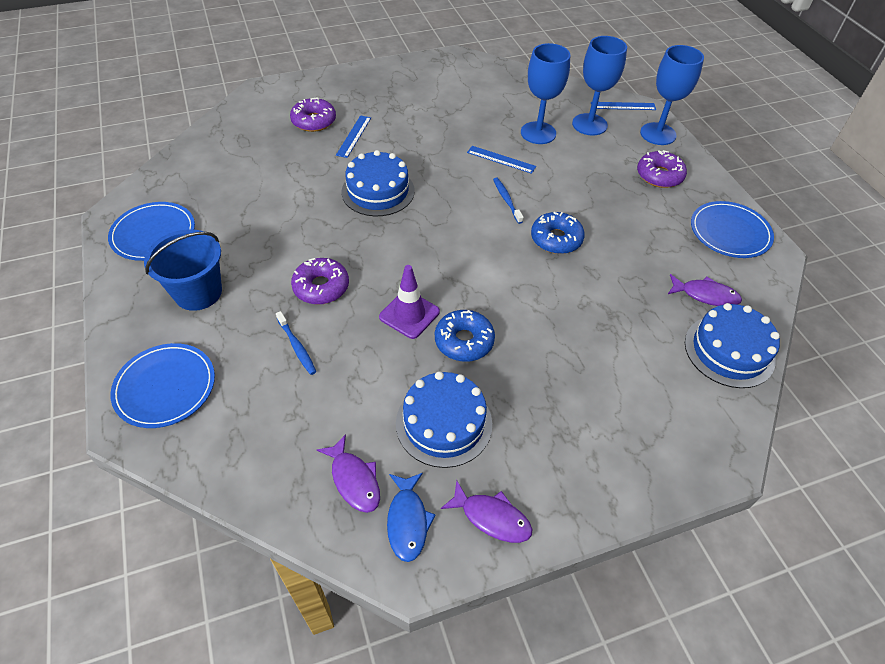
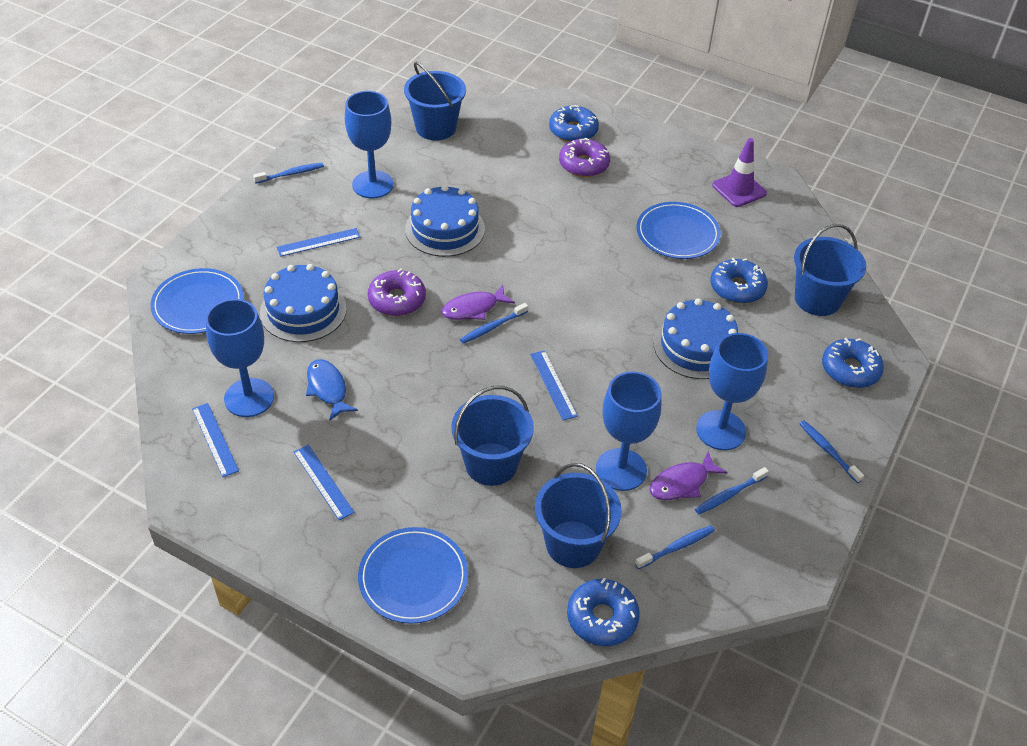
blue bucket: [144,229,222,311] = 1 -> [404,62,466,141] [452,386,534,486] [535,463,622,568] [794,224,866,316] = 4
blue donut: [435,310,495,362] [531,212,585,254] = 2 -> [549,105,599,142] [567,578,640,646] [711,258,768,304] [822,338,884,388] = 4
blue goblet: [521,43,570,144] [572,36,627,136] [640,45,704,145] = 3 -> [206,299,274,417] [345,91,394,198] [596,371,661,491] [696,333,768,450] = 4
blue ruler: [336,115,371,158] [467,146,536,174] [591,102,656,110] = 3 -> [192,403,239,477] [277,228,360,257] [294,445,355,520] [530,350,578,420] = 4
blue toothbrush: [276,311,316,375] [493,178,524,224] = 2 -> [253,163,324,183] [460,303,528,344] [635,525,715,569] [695,467,769,514] [799,420,864,483] = 5
purple donut: [290,97,336,132] [291,258,349,304] [637,150,687,188] = 3 -> [368,269,426,316] [559,138,610,177] = 2
purple fish: [317,434,380,513] [441,480,533,543] [668,274,742,306] = 3 -> [441,285,515,320] [650,451,727,500] = 2

